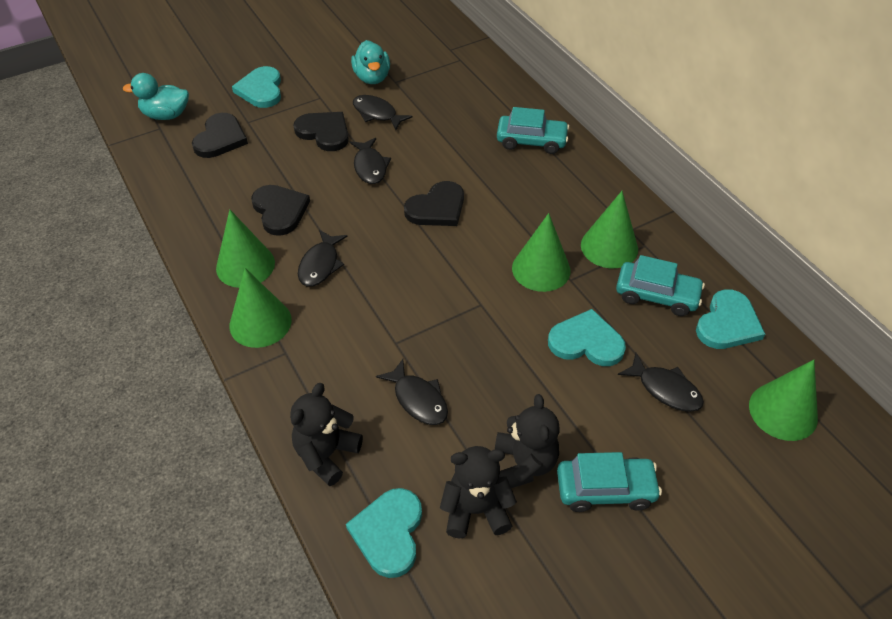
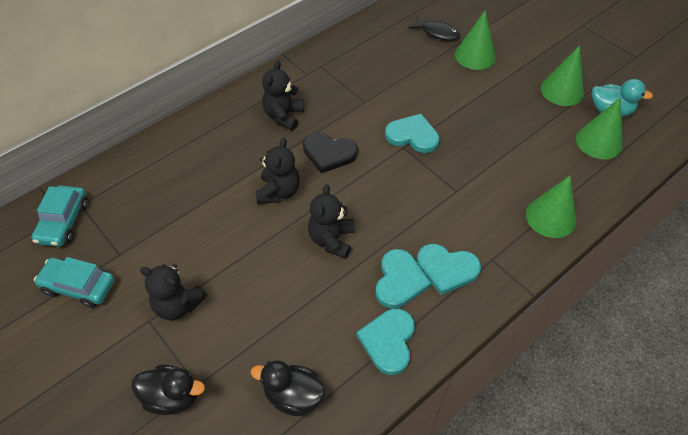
black duck: none = 0 -> [132,365,205,415] [251,360,326,416] = 2
black fish: [298,230,348,287] [350,138,391,184] [353,95,413,130] [376,359,448,425] [618,353,704,412] = 5 -> [408,16,460,41] = 1
black heart: [192,113,248,158] [251,185,310,236] [293,112,349,151] [404,181,464,226] = 4 -> [303,132,358,173] = 1
black teddy bear: [290,383,363,486] [440,446,517,539] [495,394,559,488] = 3 -> [140,264,207,320] [256,138,300,204] [262,60,304,131] [308,184,354,259] = 4
green cone: [216,210,275,288] [229,268,292,348] [512,213,570,292] [581,191,638,268] [749,360,818,441] = 5 -> [455,10,496,70] [526,176,576,238] [541,45,584,106] [576,97,622,159] = 4
turquoise car: [497,107,570,154] [557,452,662,512] [616,255,705,316] = 3 -> [32,186,88,247] [34,257,115,308] = 2
turquoise duck: [123,73,189,120] [351,40,390,84] = 2 -> [592,79,653,117] = 1

